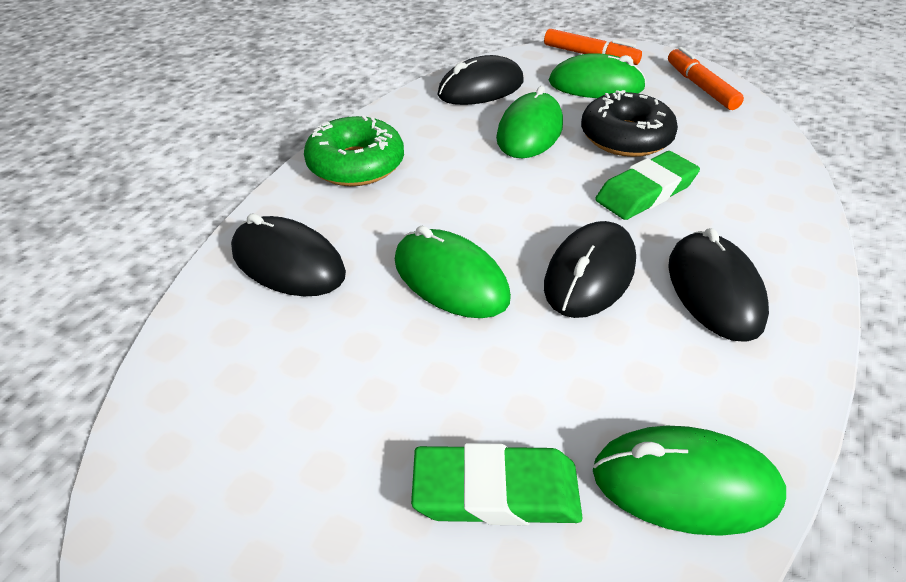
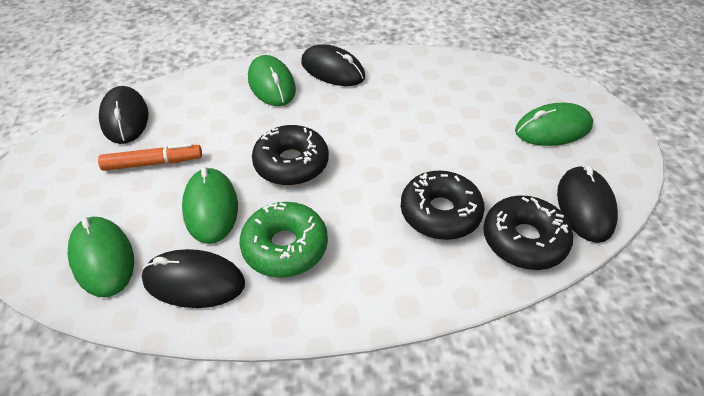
black donut: [581,90,678,157] = 1 -> [252,125,329,186] [401,171,485,240] [483,195,573,270] = 3
green eraser: [411,443,583,525] [595,151,700,220] = 2 -> none = 0
orange marker: [544,29,642,65] [668,47,744,110] = 2 -> [98,143,202,171] = 1

